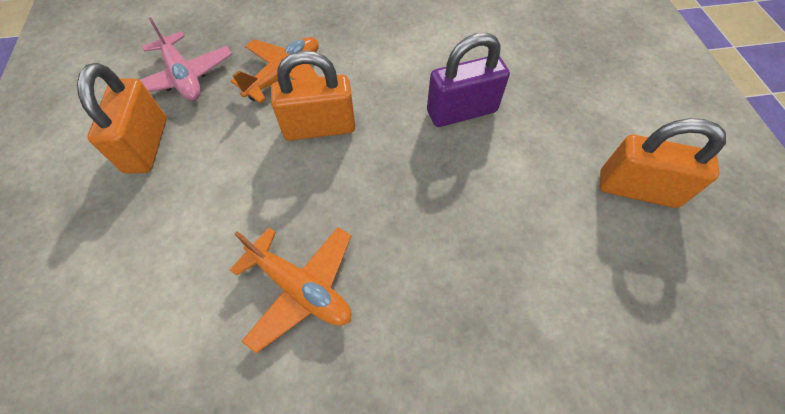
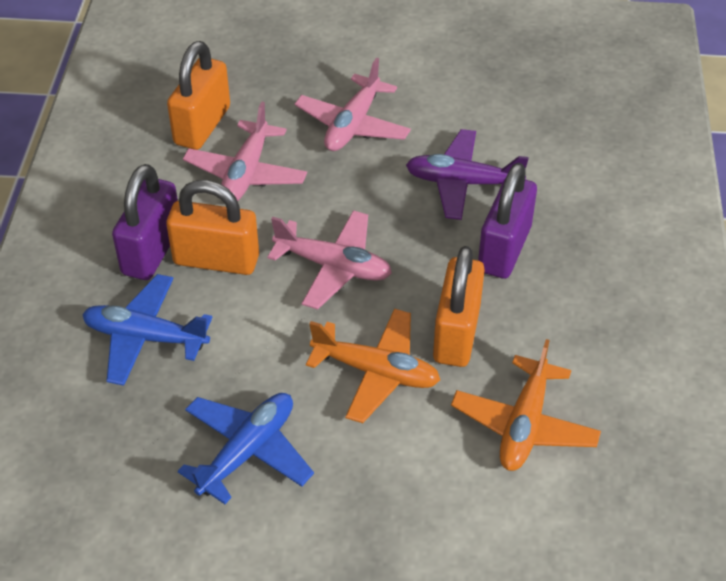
blue plane: none = 0 -> [82,274,213,386] [178,393,314,504] = 2
pink plane: [140,17,232,101] = 1 -> [183,102,307,201] [267,210,392,310] [295,58,411,151] = 3
purple padlock: [427,33,510,127] = 1 -> [112,164,178,280] [478,163,537,279] = 2
purple plane: none = 0 -> [406,129,529,220] = 1

